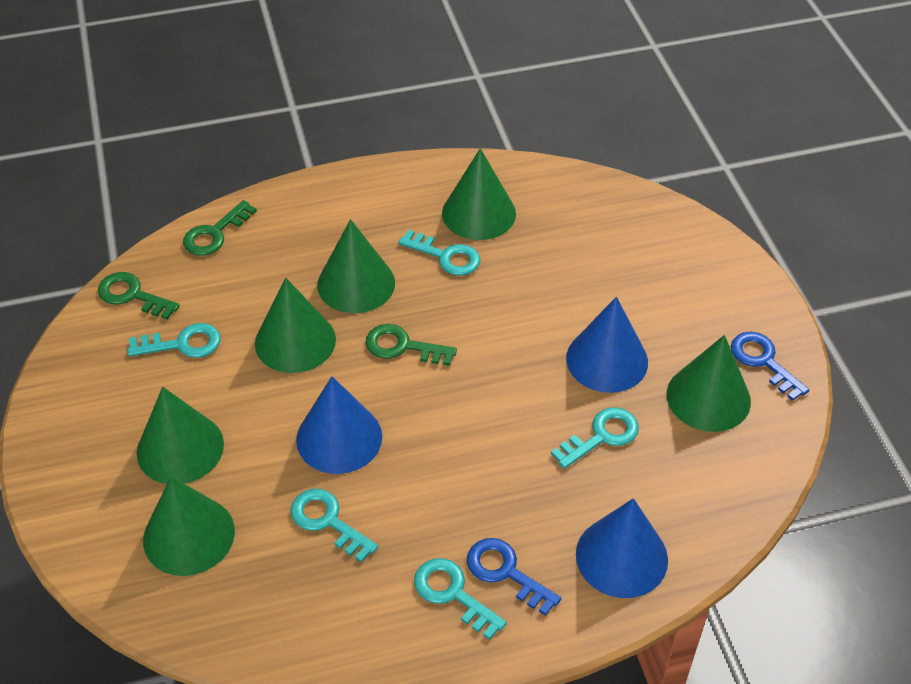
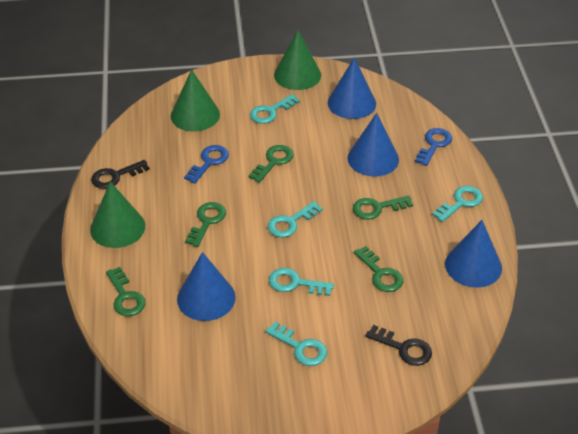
black key: none = 0 -> [91,160,150,189] [366,325,432,366] = 2
blue cone: [296,376,382,474] [566,297,648,393] [576,498,668,598] = 3 -> [177,252,236,321] [328,57,376,119] [348,113,399,177] [445,220,502,288] = 4
green cone: [137,387,224,484] [143,476,235,576] [255,278,336,373] [317,219,395,313] [442,148,516,240] [667,335,751,432] = 6 -> [90,181,145,248] [171,69,220,132] [274,30,321,90] = 3
green key: [98,272,180,320] [183,200,257,256] [365,324,457,366] = 3 -> [106,267,146,316] [185,202,226,247] [249,145,294,183] [353,195,413,220] [354,246,403,292] = 5

